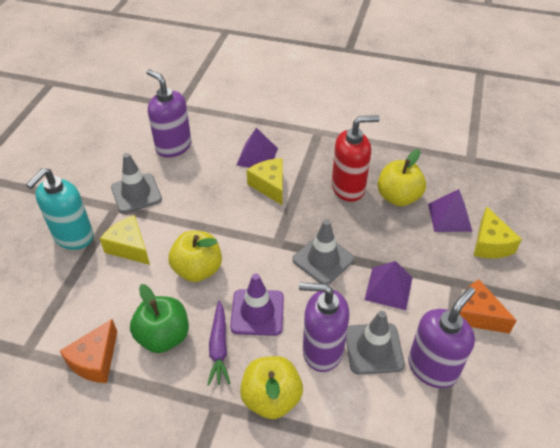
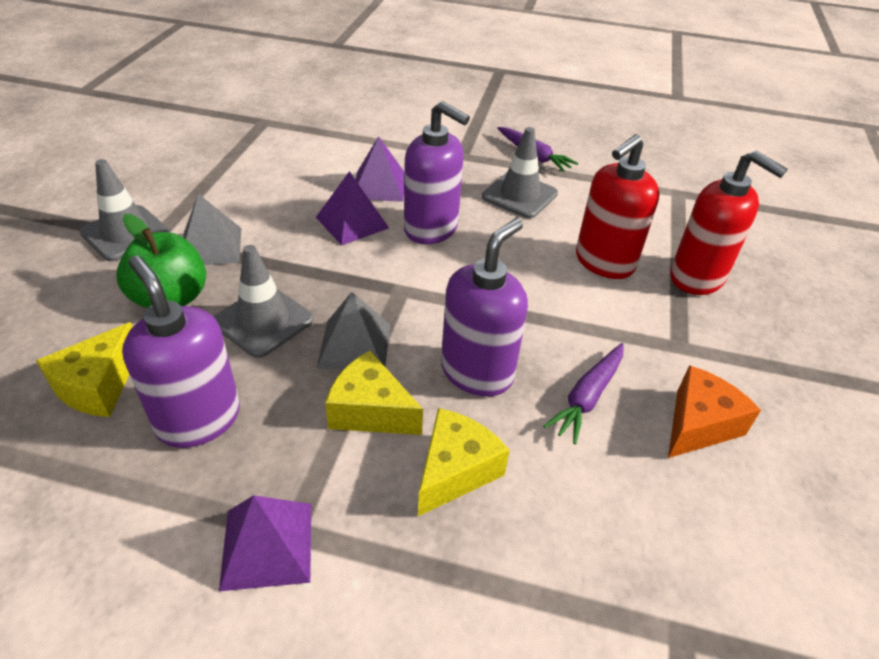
grey pyramid: none = 0 -> [183,194,241,265] [317,292,391,370] = 2
orange cheese: [60,319,117,383] [459,280,517,334] = 2 -> [668,365,761,458] = 1
purple carrot: [207,301,231,386] = 1 -> [497,127,578,172] [543,343,624,444] = 2
purple traffic cone: [230,273,284,336] = 1 -> none = 0
red soap dispenser: [332,115,380,202] = 1 -> [576,134,660,279] [670,150,788,295] = 2
turquoise soap dispenser: [26,168,94,250] = 1 -> none = 0
yellow apple: [168,231,222,282] [240,356,303,419] [377,149,426,206] = 3 -> none = 0

